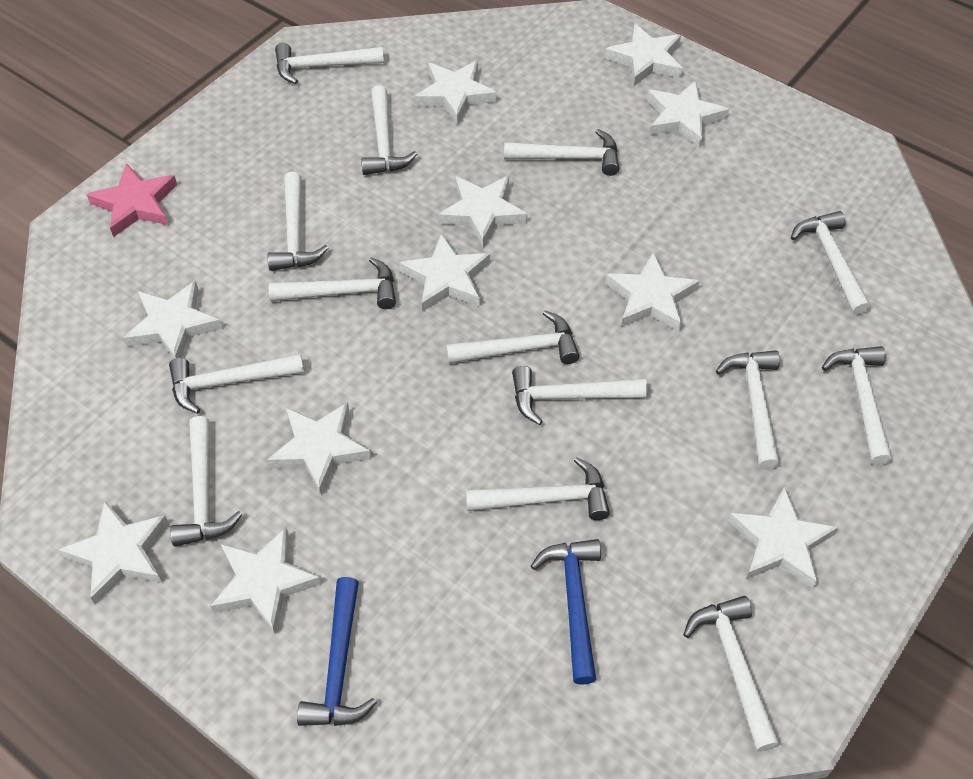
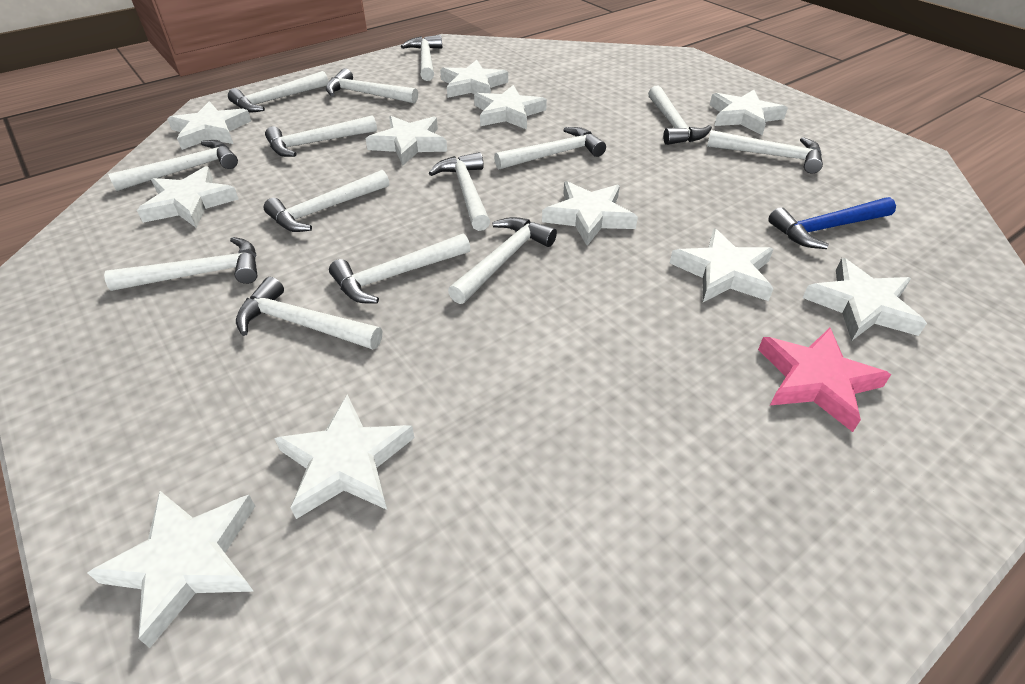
blue hammer: [297,577,377,726] [531,539,601,685] = 2 -> [768,197,896,249] = 1

